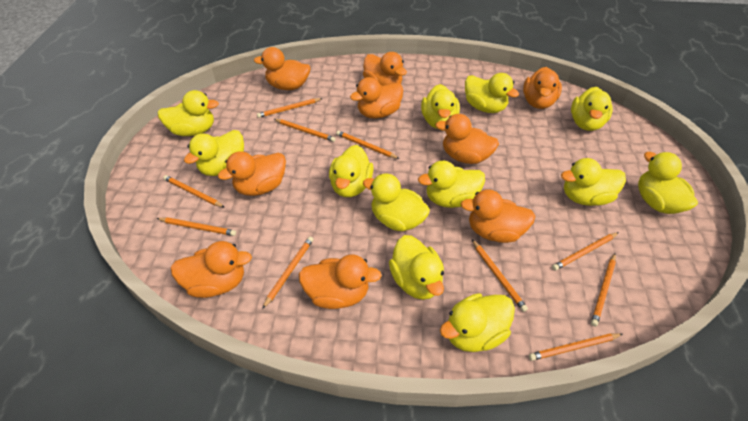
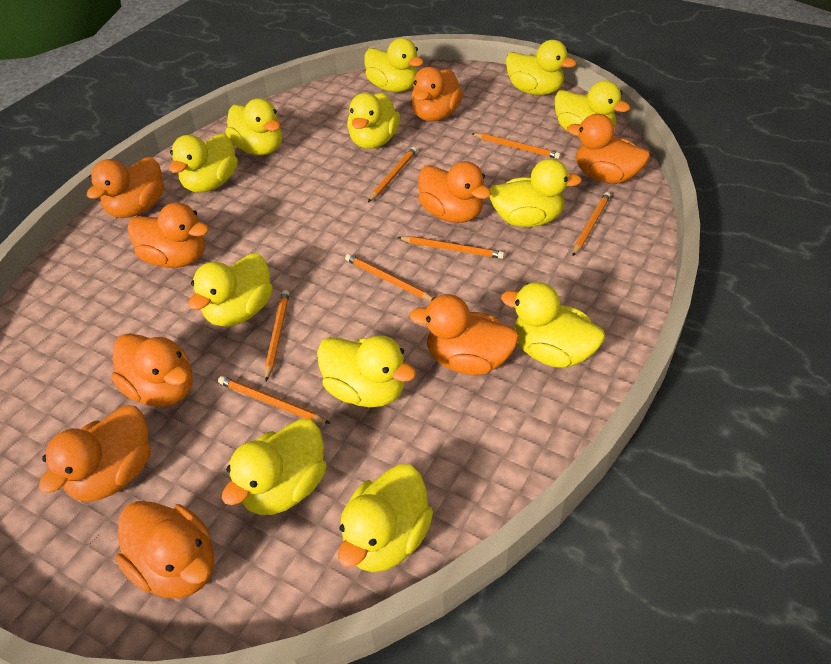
orange pencil: [157,217,236,236] [163,175,224,207] [257,98,323,118] [262,237,313,309] [274,119,336,142] [336,130,400,159] [472,240,528,312] [529,333,622,361] [552,232,619,271] [591,253,616,326] = 10 -> [218,376,331,424] [265,290,289,381] [345,254,433,301] [368,147,417,202] [397,236,505,259] [471,133,561,159] [573,192,611,256] = 7

